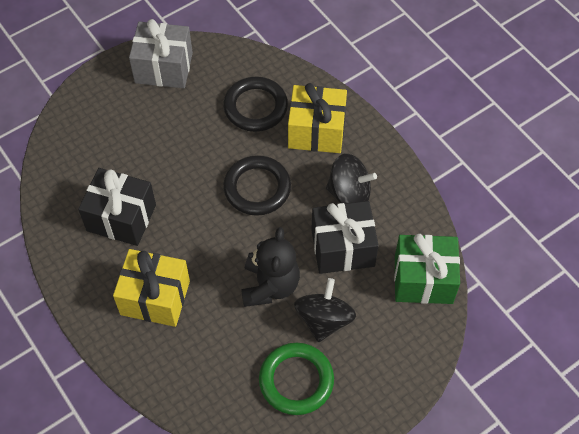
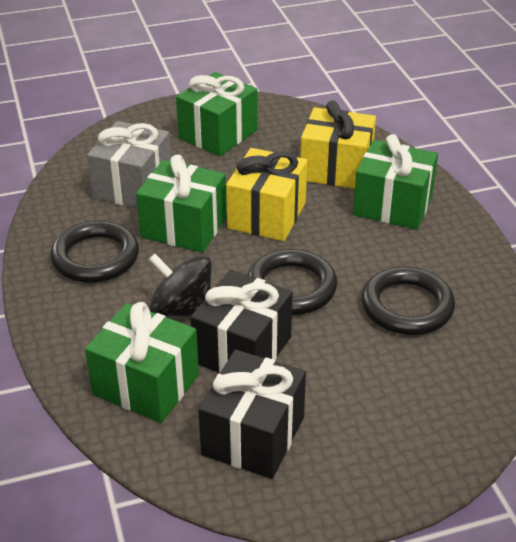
black ring: [223,77,288,132] [223,155,291,216] = 2 -> [51,221,139,283] [248,249,337,315] [361,267,455,335] = 3
black spinning top: [294,278,356,342] [326,154,377,204] = 2 -> [149,254,212,317] = 1
black teddy bear: [241,227,300,307] = 1 -> none = 0
green gift: [394,234,460,304] = 1 -> [85,302,199,423] [136,154,227,253] [176,72,257,157] [353,134,438,230] = 4
green ring: [259,343,334,415] = 1 -> none = 0

